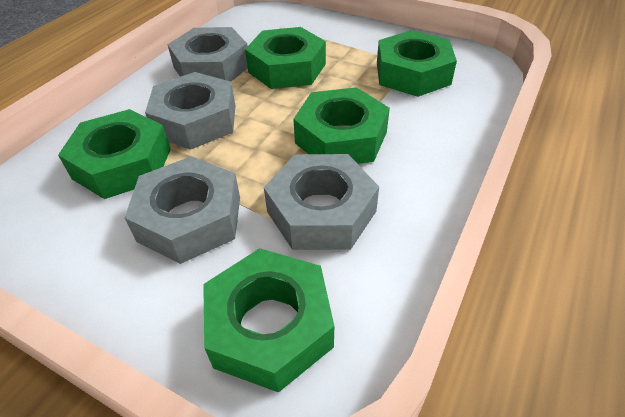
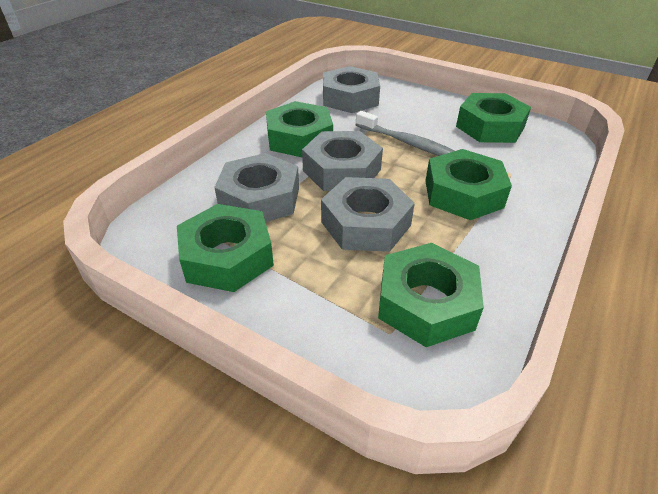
grey toothbrush: none = 0 -> [356,111,454,156] = 1

